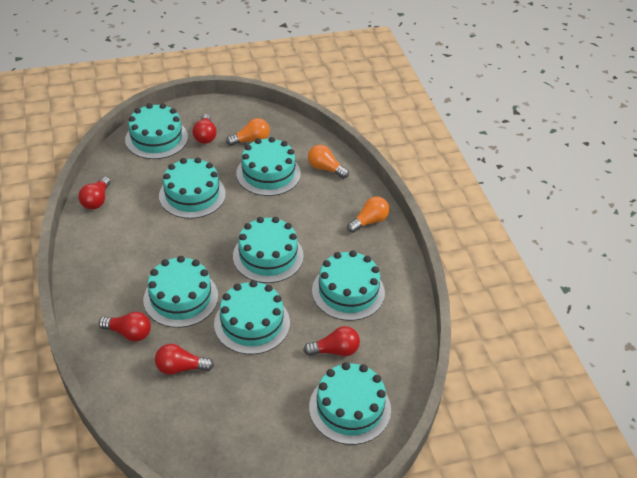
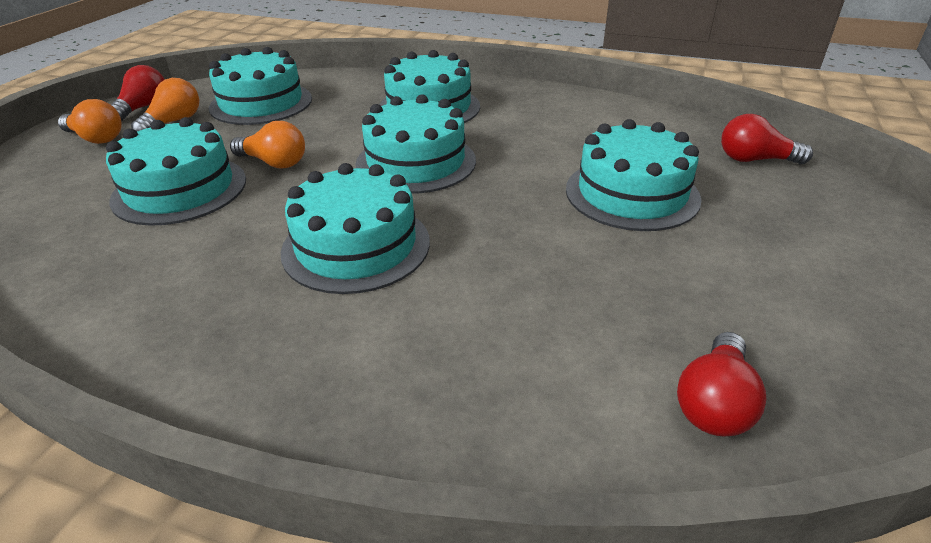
red light bulb: [78,176,110,210] [99,312,151,342] [155,344,214,375] [193,114,217,144] [303,326,360,356] = 5 -> [111,65,165,122] [677,332,766,436] [721,114,813,164] = 3
turquoise cake: [125,103,188,159] [143,256,218,328] [159,157,226,219] [214,280,290,354] [233,217,304,283] [236,137,301,196] [309,362,391,445] [312,250,385,321] = 8 -> [106,117,246,226] [209,47,312,125] [281,163,430,294] [355,94,476,194] [379,50,480,123] [566,119,702,231] = 6

